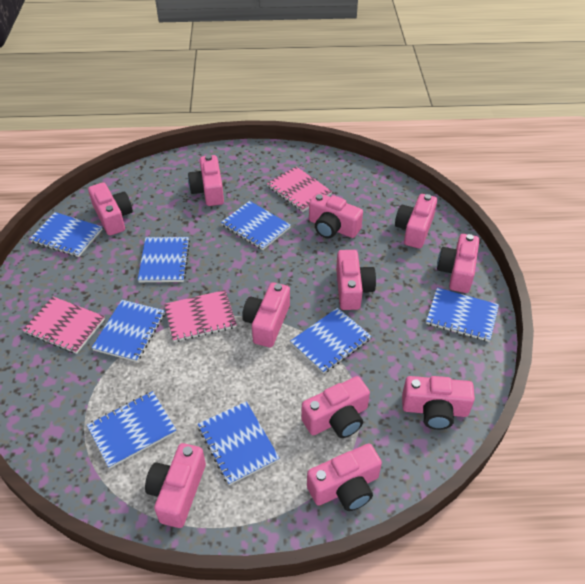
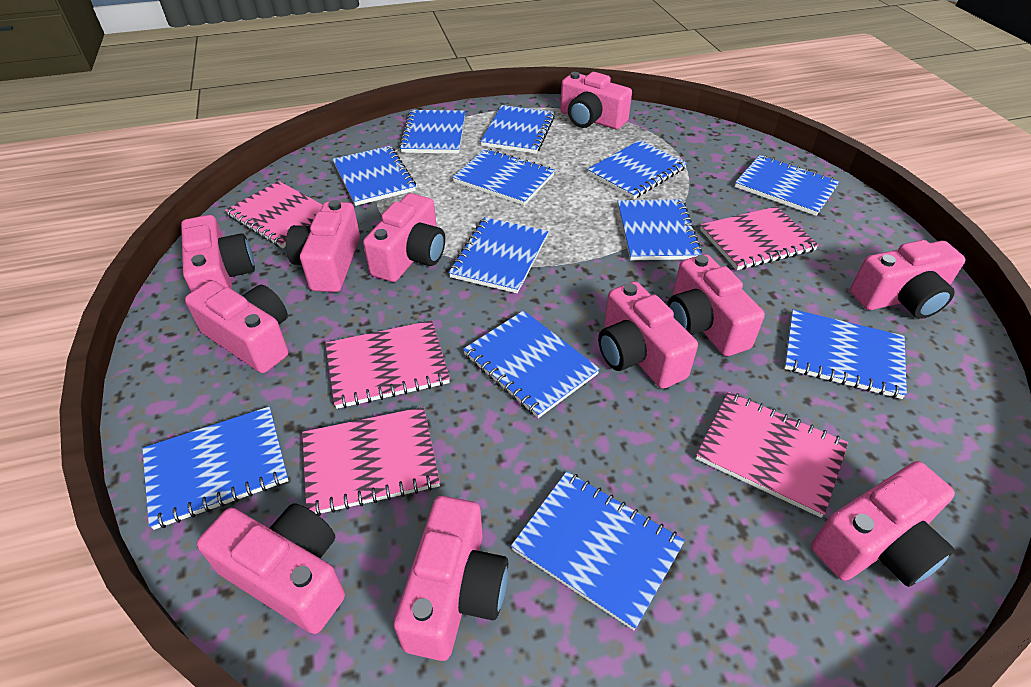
blue notebook: [30,212,103,257] [87,391,176,469] [91,300,165,362] [138,237,190,282] [198,401,280,485] [221,201,291,250] [290,308,371,374] [426,288,499,342] = 8 -> [142,406,289,530] [333,146,416,206] [399,110,465,154] [449,217,548,293] [452,148,555,205] [463,310,600,418] [480,105,555,154] [511,471,685,630] [587,140,687,199] [618,199,702,260] [735,155,840,216] [784,309,907,399] = 12
pink notebook: [23,297,105,354] [164,290,237,342] [267,167,332,212] = 3 -> [225,181,322,248] [302,407,440,516] [325,320,450,409] [696,392,848,518] [700,206,819,270] = 5

